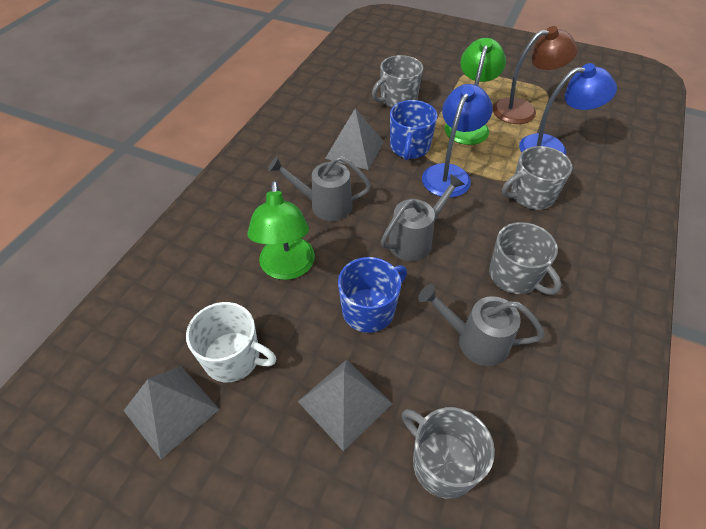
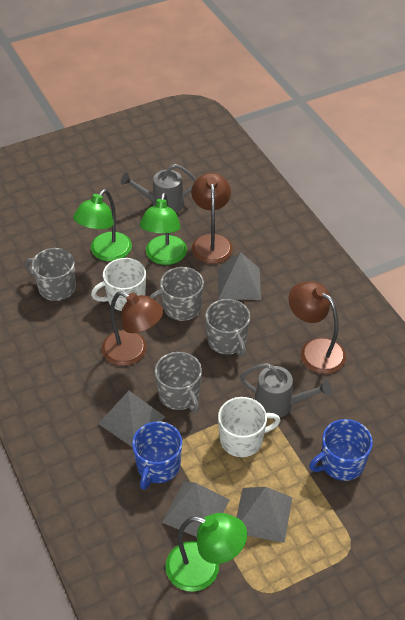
blue lamp: [422,84,493,198] [519,63,617,155] = 2 -> none = 0
brown lamp: [493,26,578,124] = 1 -> [101,291,163,366] [191,173,233,264] [289,281,346,374] = 3
green lamp: [248,181,315,280] [445,38,506,145] = 2 -> [73,189,132,262] [140,192,187,265] [165,513,247,592] = 3
grey pyramid: [123,366,220,459] [298,360,392,451] [325,108,384,170] = 3 -> [98,391,165,448] [162,481,230,537] [218,252,261,300] [236,487,293,543] = 4
grey watering can: [268,156,371,221] [381,174,465,261] [418,284,545,366] = 3 -> [121,164,196,213] [240,363,332,417] = 2
white mug: [186,302,276,382] = 1 -> [91,258,146,311] [218,397,281,457] = 2

